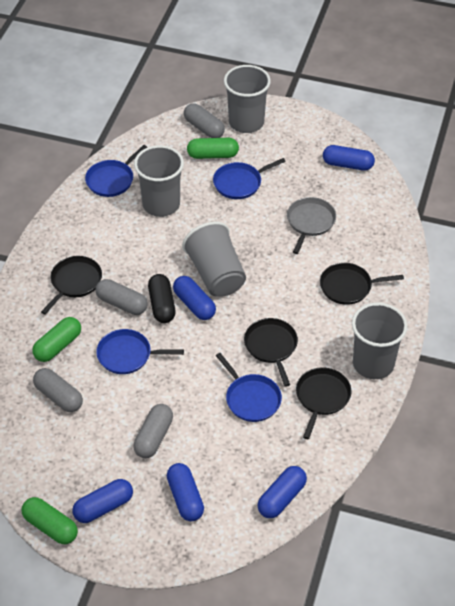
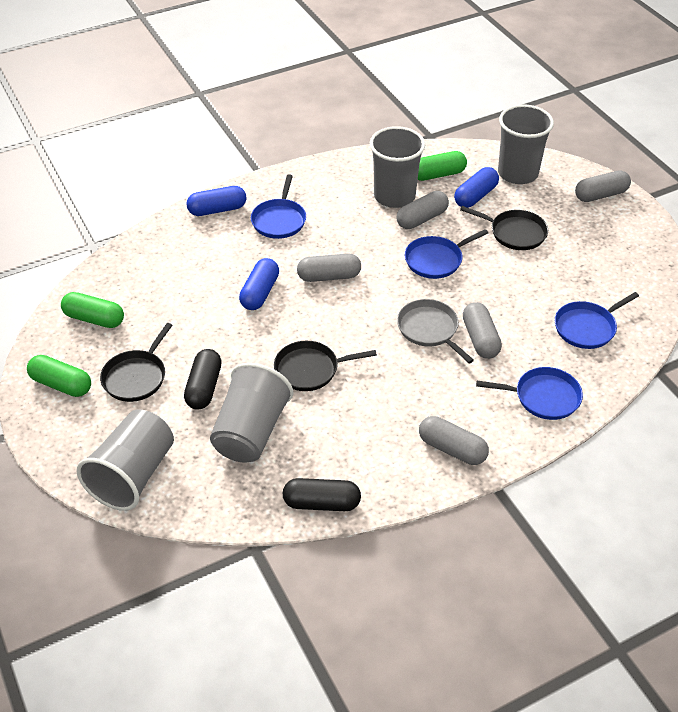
black capsule: [148,274,176,323] = 1 -> [184,349,222,410] [283,478,361,511] = 2
black pan: [41,256,102,315] [244,318,298,387] [296,367,351,439] [320,263,404,305] = 4 -> [100,323,173,402] [274,341,377,391] [460,206,548,250] = 3
blue capsule: [73,479,133,523] [167,463,204,521] [173,276,216,320] [258,466,307,518] [323,145,375,171] = 5 -> [186,186,247,216] [239,258,279,310] [454,167,499,208] = 3
grey capsule: [33,368,83,412] [95,279,148,315] [133,404,173,458] [184,103,225,138] = 4 -> [297,254,361,282] [396,191,449,229] [419,416,489,465] [463,302,502,359] [575,170,631,202] = 5

